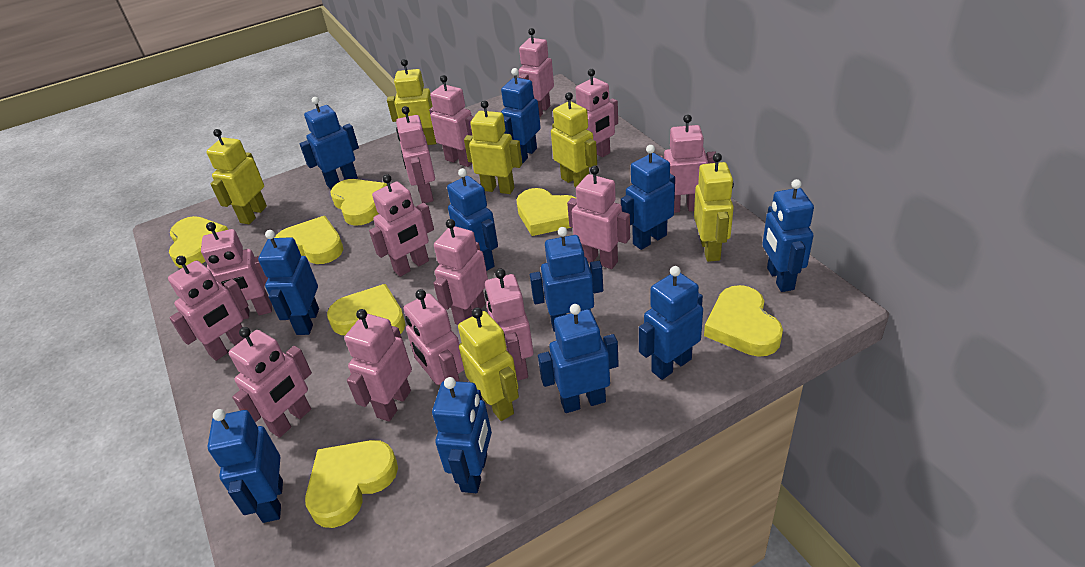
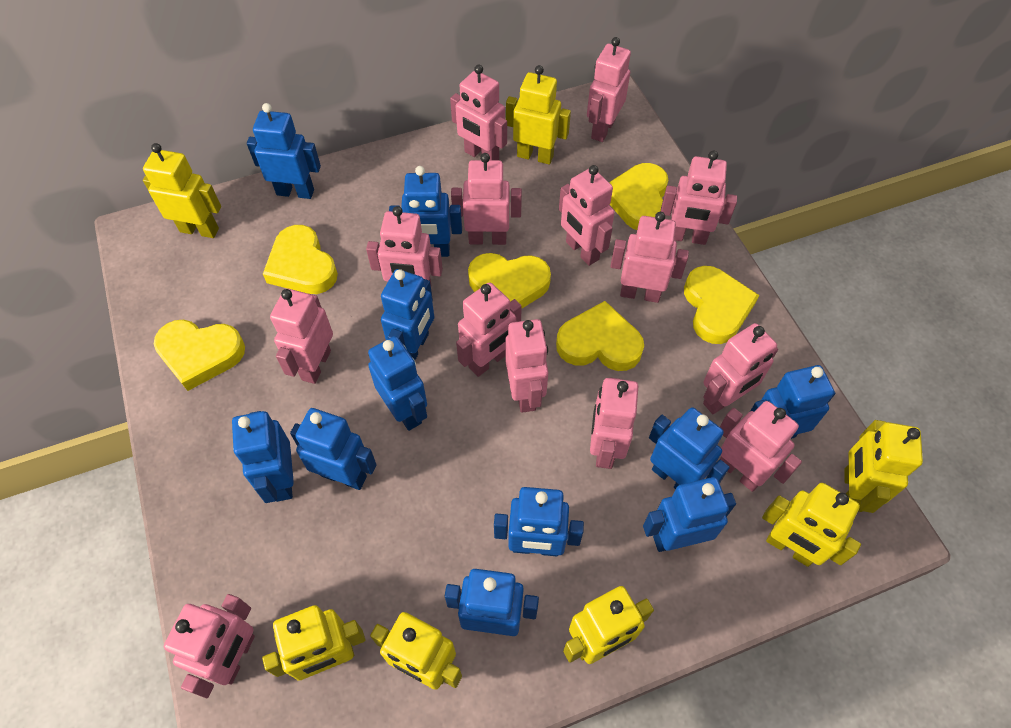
yellow heart: [169,216,228,268] [275,216,343,264] [305,440,398,528] [327,284,406,335] [331,179,387,226] [516,188,576,236] [704,285,783,357] = 7 -> [154,320,245,391] [263,225,338,294] [468,253,551,308] [556,301,644,371] [609,163,668,230] [684,266,759,344] = 6
yellow robot: [206,129,267,224] [387,59,437,145] [458,308,519,421] [464,100,522,194] [551,92,597,187] [694,153,734,262] = 6 -> [143,143,221,238] [262,605,365,681] [370,612,462,690] [506,65,571,164] [563,586,654,664] [762,483,861,567] [844,420,923,513] = 7

